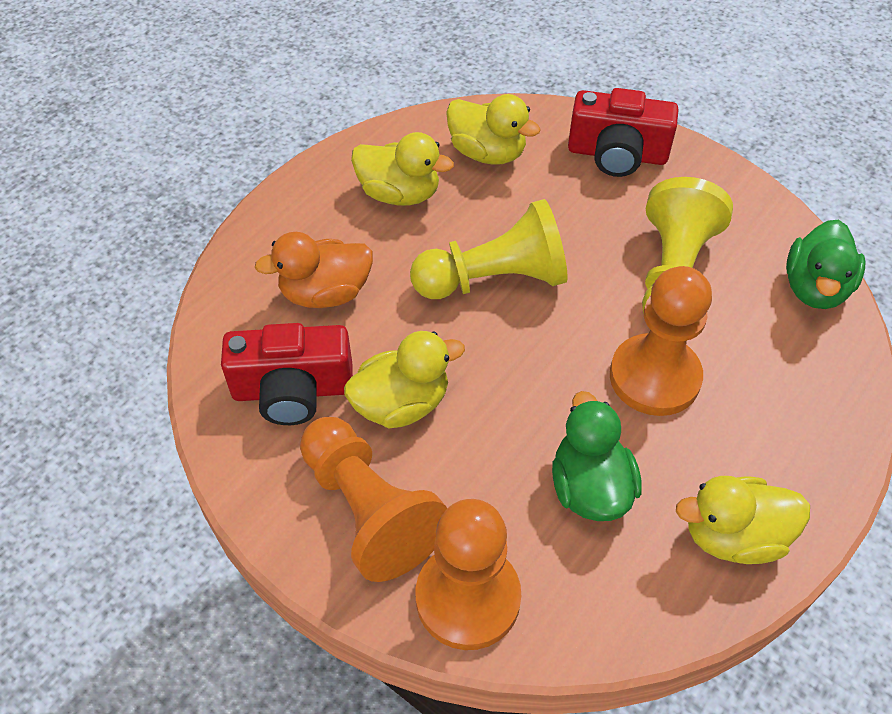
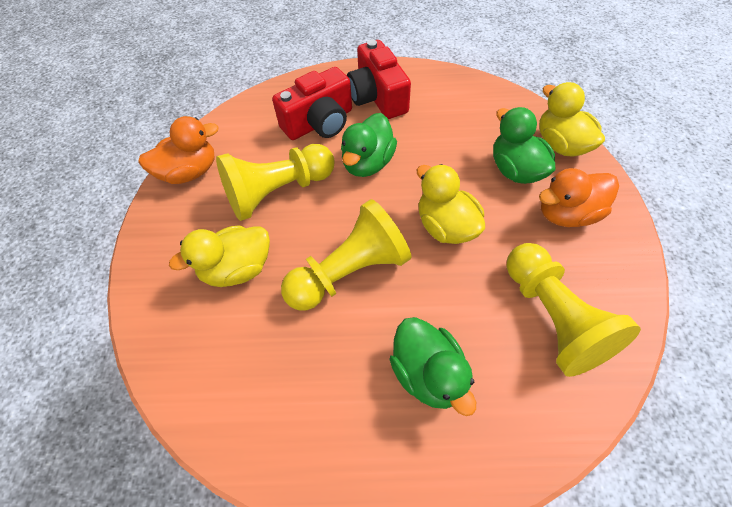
green duck: [552,391,642,521] [786,220,866,309] = 2 -> [341,113,397,177] [390,317,476,416] [493,107,555,184] = 3
orange duck: [255,232,373,308] = 1 -> [138,116,219,184] [539,168,619,227] = 2
orange pawn: [300,417,447,582] [415,499,521,650] [610,266,712,416] = 3 -> none = 0
yellow duck: [344,331,465,428] [351,132,454,206] [446,94,541,165] [676,476,810,564] = 4 -> [169,225,270,287] [417,164,485,244] [539,82,605,157] = 3
yellow pawn: [410,199,568,299] [642,177,733,314] = 2 -> [216,144,335,221] [281,199,411,311] [507,243,641,377] = 3

